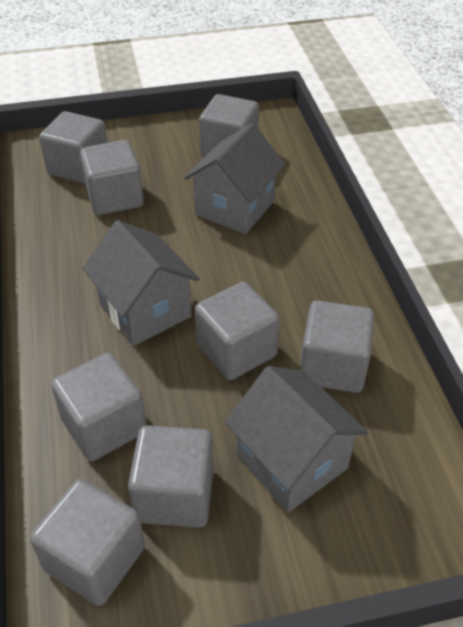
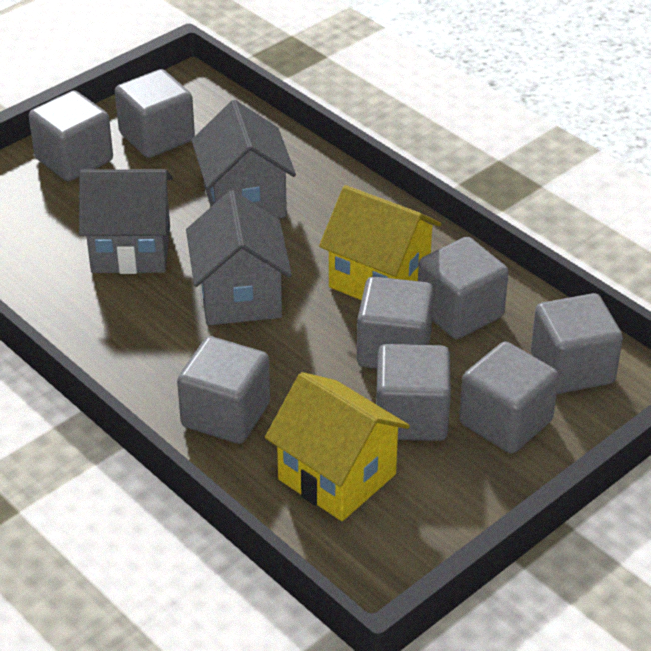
yellow house: none = 0 -> [265,372,410,521] [319,185,441,300] = 2

